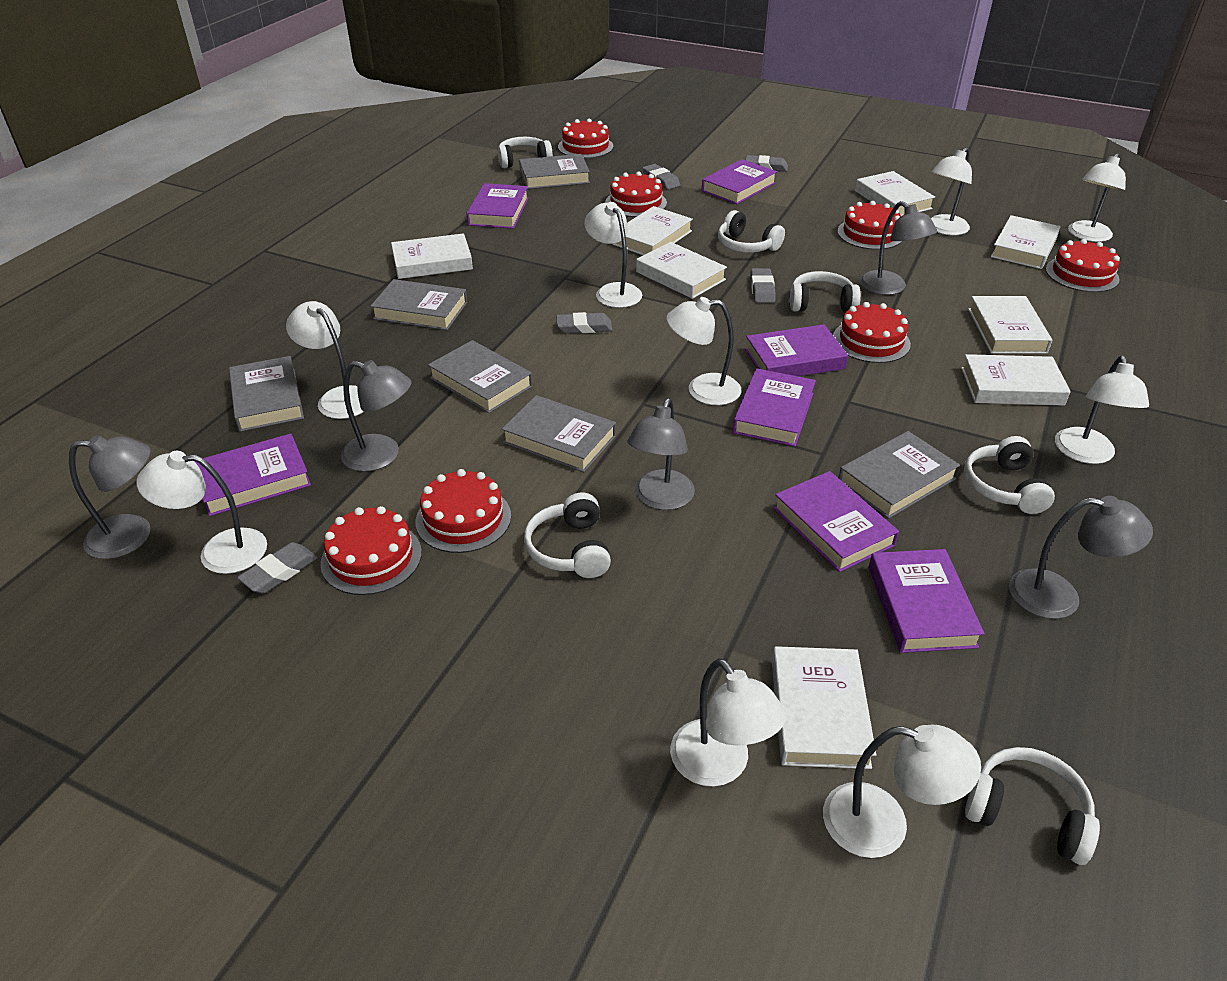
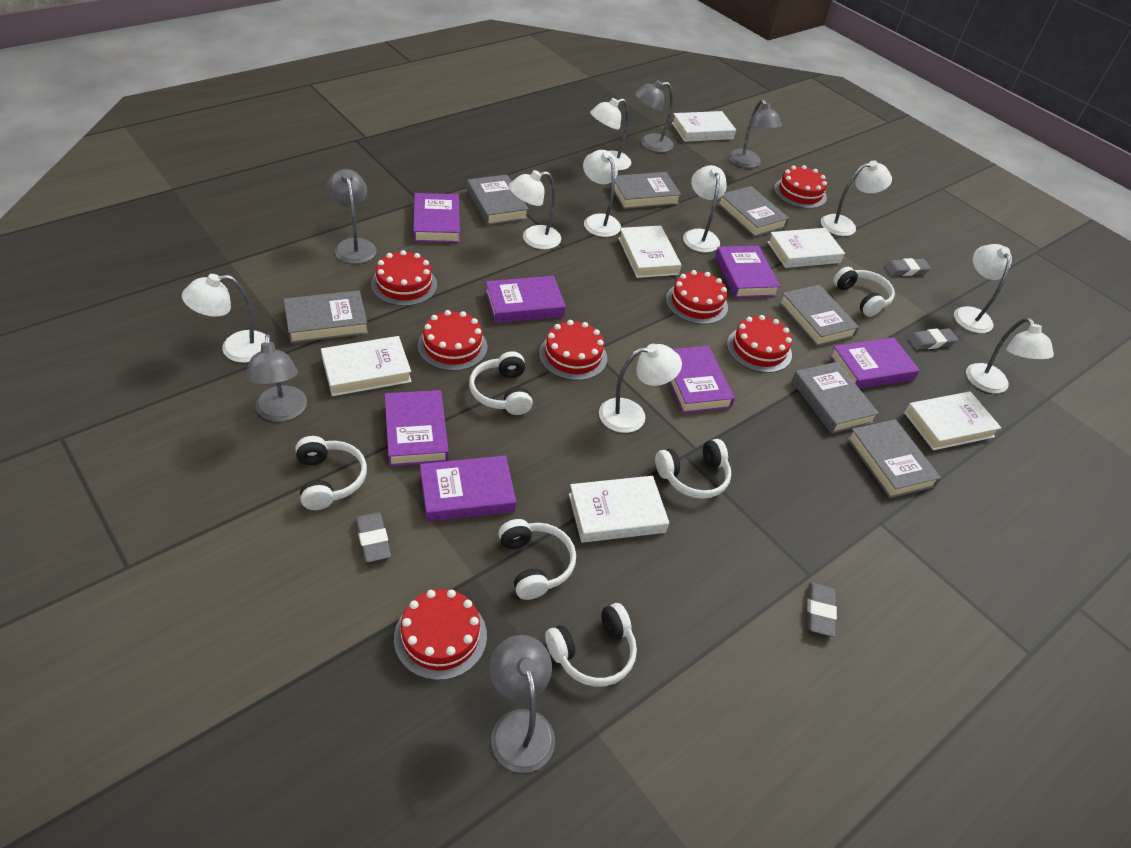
grey book: [229,356,304,432] [371,279,467,330] [428,340,533,413] [502,395,616,472] [519,154,590,189] [839,431,960,519] = 6 -> [284,290,368,343] [467,174,529,225] [610,172,681,209] [718,186,789,237] [779,285,859,346] [792,362,879,434] [847,419,941,498] = 7
grey eraser: [237,542,318,593] [556,312,612,333] [643,164,680,190] [746,155,788,172] [751,268,776,303] = 5 -> [356,512,391,562] [807,582,837,637] [884,258,931,276] [907,328,958,350] = 4
white book: [391,233,473,279] [613,206,693,255] [636,242,727,299] [772,646,876,769] [855,171,935,216] [961,354,1071,406] [968,296,1052,354] [991,215,1060,269] = 8 -> [321,336,412,396] [569,476,669,543] [618,226,682,278] [672,111,736,142] [767,228,845,268] [904,391,1001,450] = 6

